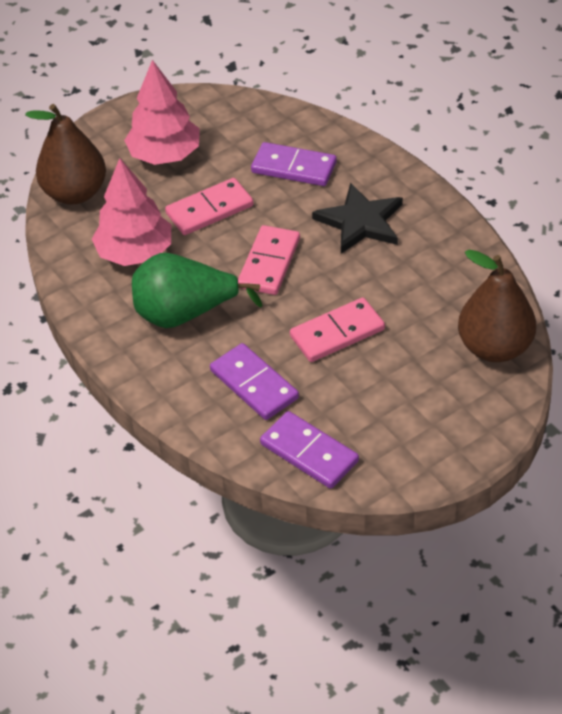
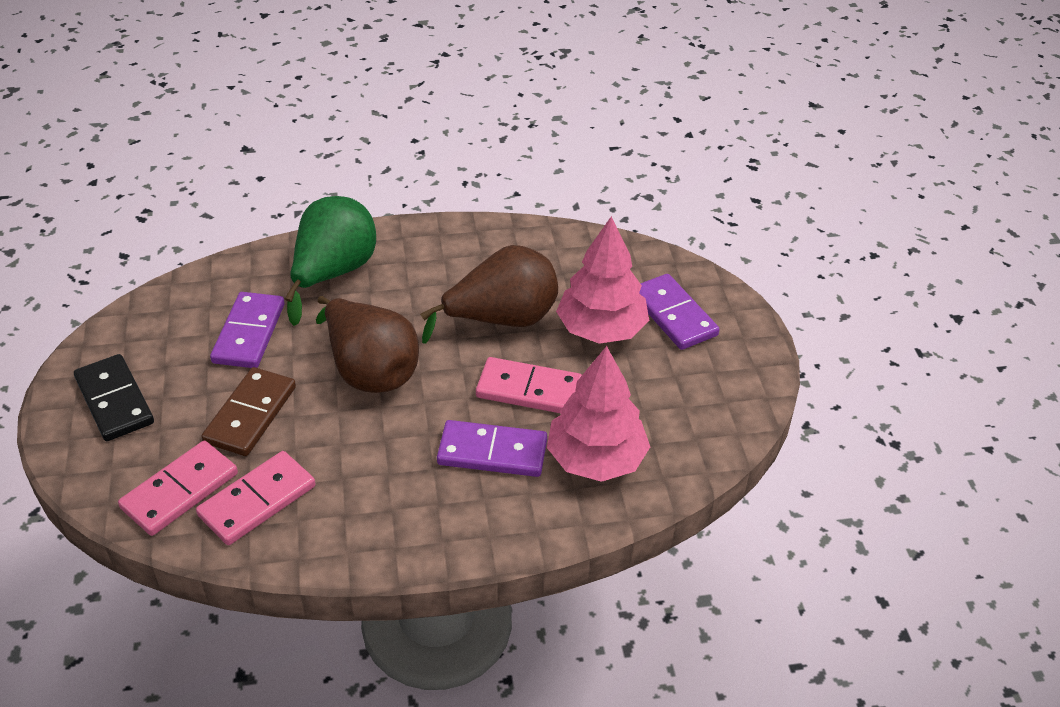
black domino: none = 0 -> [74,354,154,441] = 1
black star: [312,183,403,254] = 1 -> none = 0
brown domino: none = 0 -> [201,367,296,456] = 1

